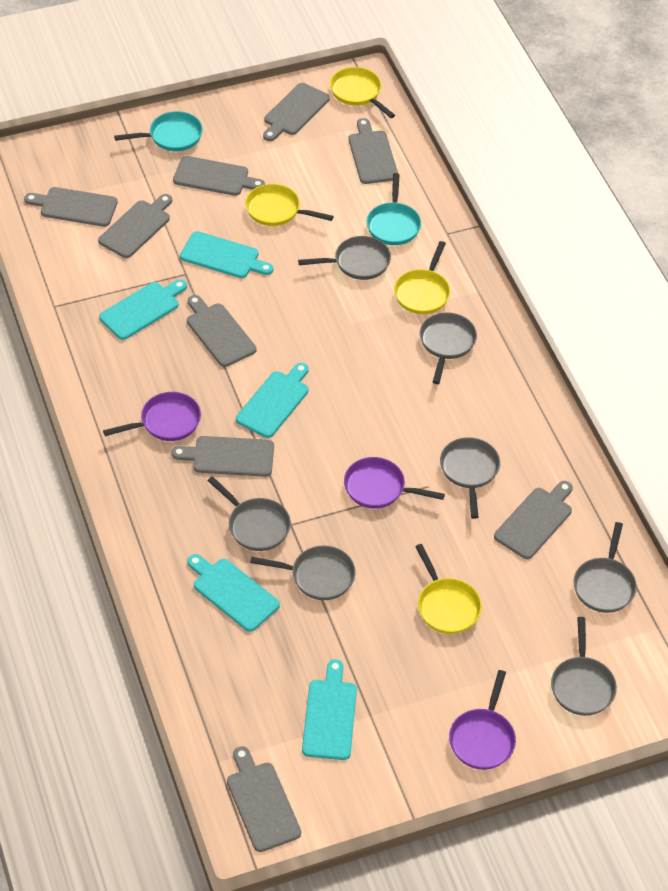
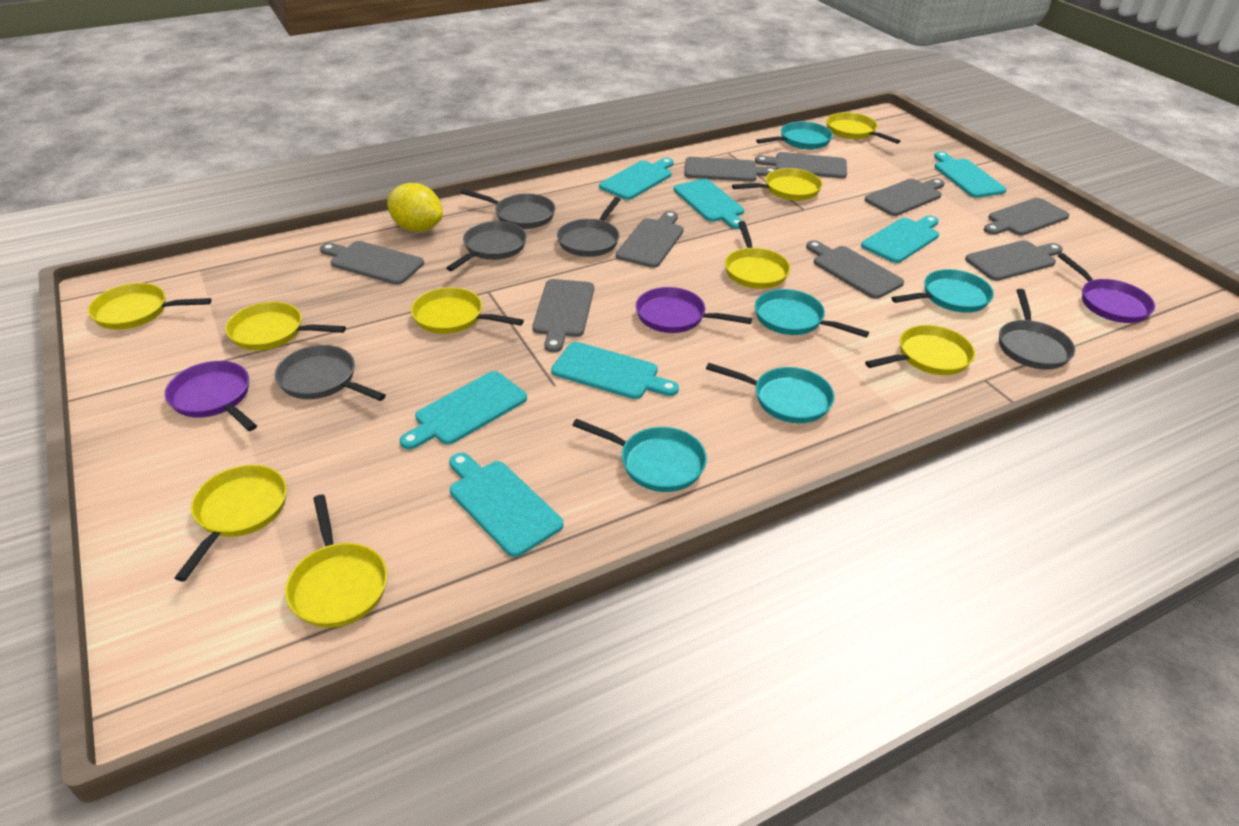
grey pan: [207,476,291,551] [250,545,356,600] [298,236,391,280] [420,312,477,384] [440,437,500,519] [551,617,617,716] [573,522,637,613] = 7 -> [275,345,386,401] [446,221,527,271] [461,189,555,229] [557,197,621,257] [999,289,1075,370] = 5
turquoise cutting board: [99,279,187,340] [180,231,273,278] [187,554,280,632] [236,363,309,438] [302,659,357,760] = 5 -> [400,371,527,449] [449,453,564,557] [551,342,679,399] [599,158,674,200] [674,179,744,229] [861,215,939,263] [934,151,1006,198] = 7
turquoise pan: [114,111,203,151] [367,173,421,245] = 2 -> [572,419,707,492] [706,363,835,423] [755,289,869,337] [756,121,833,150] [891,269,994,313] = 5
yellow lemon: none = 0 -> [387,183,443,232] = 1
yellow pan: [245,184,334,226] [330,67,395,118] [394,241,450,314] [415,544,482,634] = 4 -> [88,283,212,330] [175,465,287,581] [225,302,346,351] [285,495,387,628] [411,287,524,334] [725,221,790,289] [732,168,822,201] [827,112,900,144] [865,325,975,375] = 9

